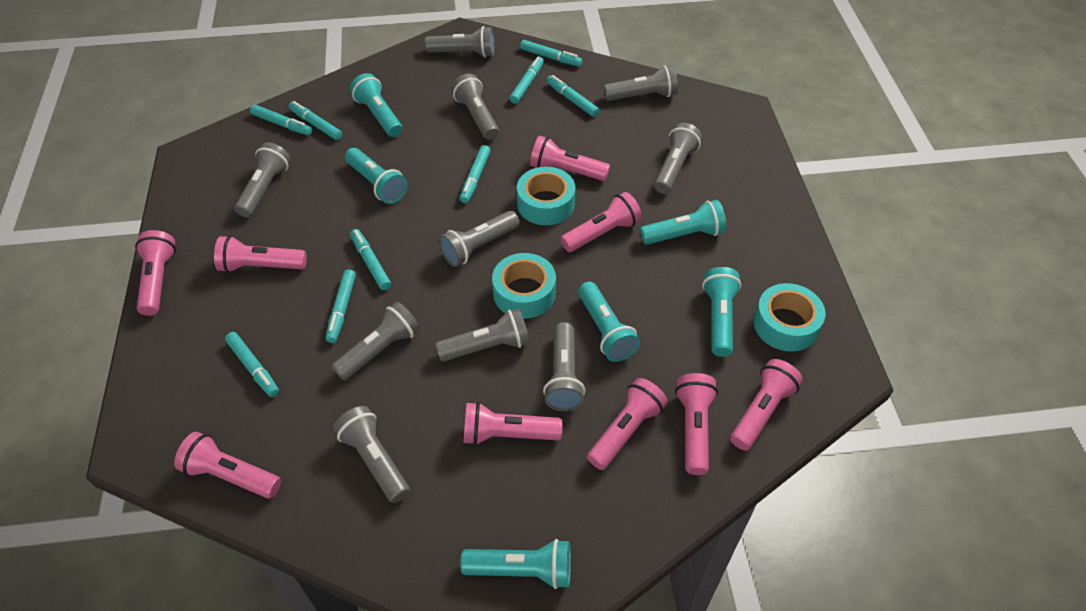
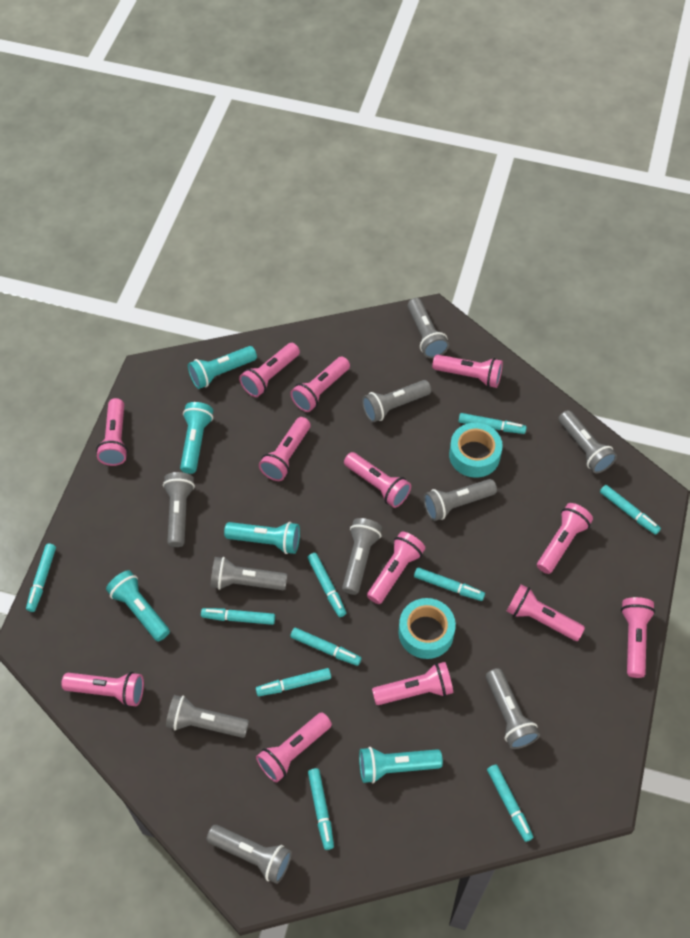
pink flashlight: [135,230,176,316] [174,431,281,499] [214,235,307,273] [464,402,563,445] [530,136,610,181] [561,192,642,252] [587,378,668,470] [675,373,718,475] [730,359,803,451] = 9 -> [61,672,144,707] [96,398,128,466] [239,343,300,397] [256,712,332,783] [259,417,311,481] [290,357,350,412] [344,452,411,508] [367,532,425,604] [372,662,453,705] [432,354,503,388] [507,584,585,641] [537,503,593,574] [621,597,655,678] = 13
turquoise flashlight: [345,148,408,204] [350,73,402,137] [460,539,571,589] [578,282,640,362] [640,200,726,245] [702,267,742,357] = 6 -> [106,570,170,642] [180,402,213,474] [188,346,257,389] [224,522,300,554] [359,747,443,783] = 5
turquoise marker: [225,332,279,397] [250,105,312,135] [289,101,342,140] [326,269,356,343] [350,229,391,290] [460,145,490,203] [509,57,544,104] [520,40,582,67] [546,75,599,117] = 9 -> [26,543,56,612] [201,608,275,625] [256,668,331,696] [290,628,361,666] [307,553,346,617] [308,768,334,850] [414,567,485,601] [459,413,527,434] [487,765,533,842] [600,485,661,535] = 10
turquoise tape: [492,253,556,319] [517,167,575,225] [753,283,826,352] = 3 -> [398,598,456,659] [449,423,503,478] = 2

